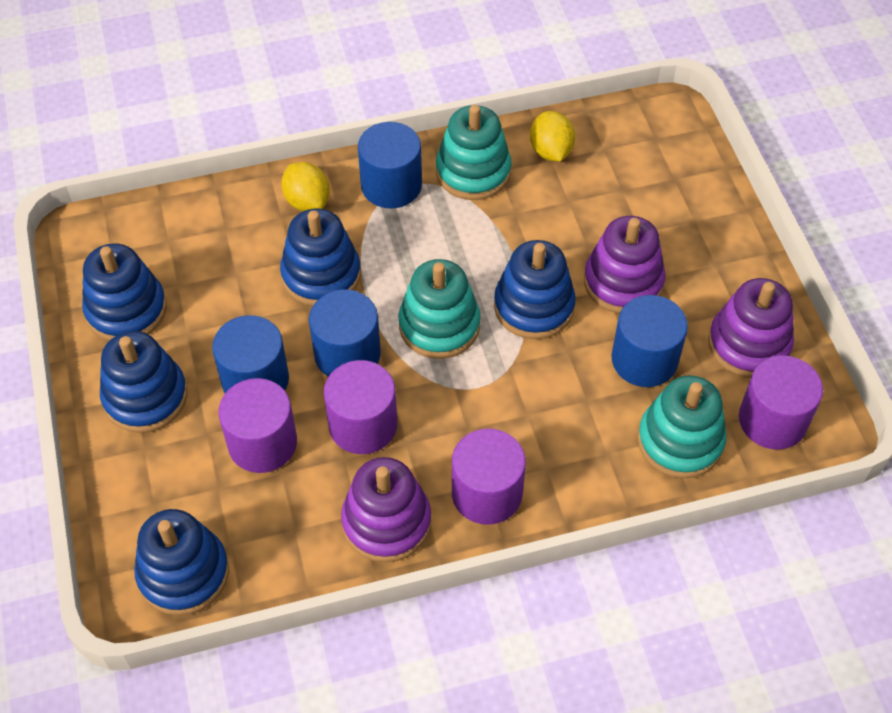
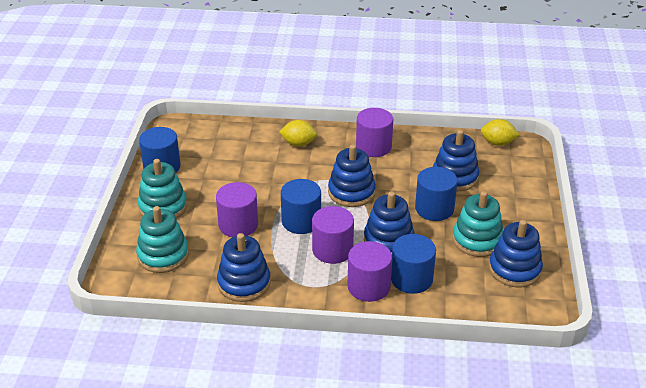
purple stacking toy: [341,457,431,562] [584,216,665,314] [708,278,794,378] = 3 -> none = 0

